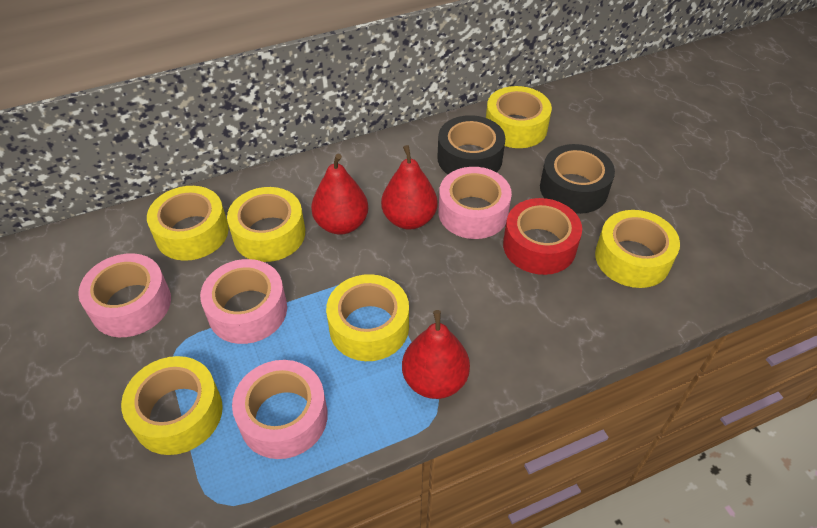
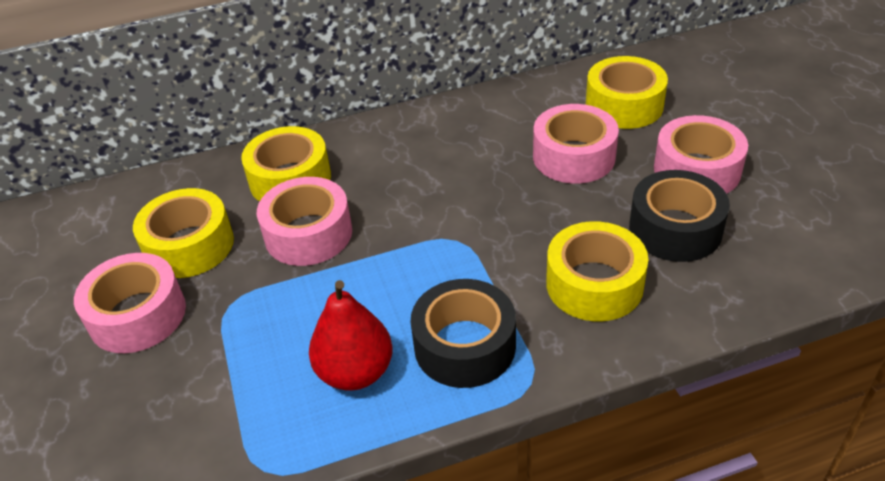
red pear: [311,154,368,235] [381,145,438,230] [402,310,470,399] = 3 -> [309,280,393,391] = 1
red tape: [503,198,582,275] = 1 -> none = 0
yellow tape: [121,356,223,455] [147,186,229,261] [227,187,305,262] [326,274,409,361] [486,86,552,148] [595,210,680,288] = 6 -> [133,188,234,278] [241,126,331,201] [546,221,648,321] [586,56,668,129] = 4

